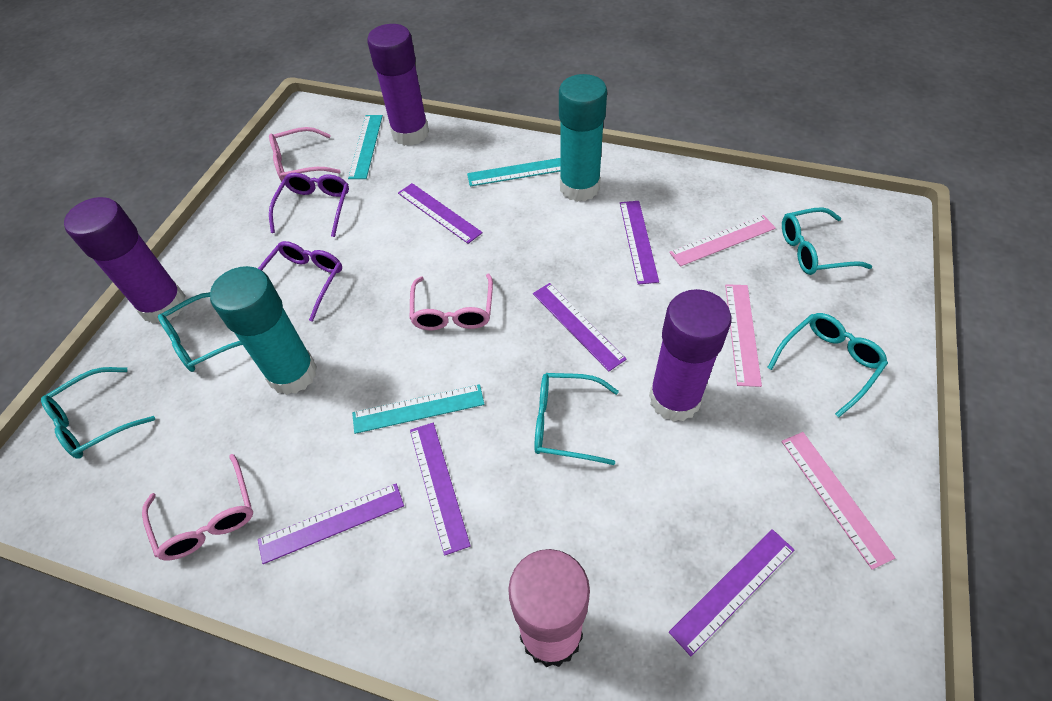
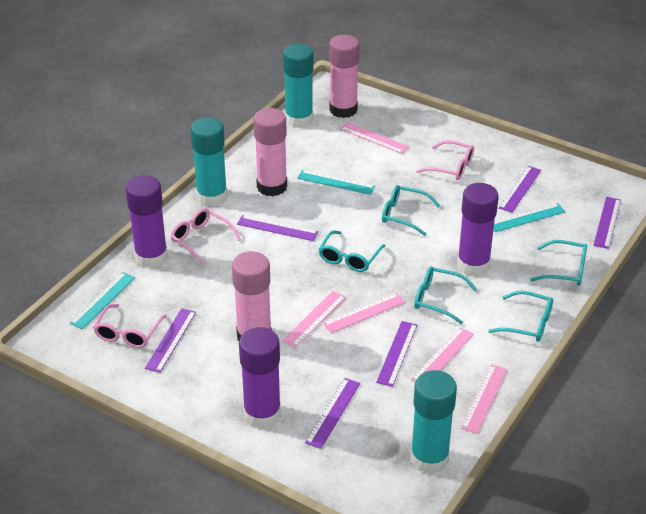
pink glue stick: [508,549,590,667] = 1 -> [232,251,272,341] [253,108,287,196] [329,35,359,118] = 3
pink ruler: [669,215,776,267] [725,284,762,387] [781,432,895,570] = 3 -> [282,291,346,348] [323,293,406,333] [340,122,409,154] [411,327,474,382] [461,364,507,434] = 5
purple glasses: [258,241,342,322] [269,173,349,237] = 2 -> none = 0
turquoise glue stick: [210,266,317,395] [559,74,607,202] = 2 -> [190,117,228,207] [283,44,313,128] [410,370,457,474] = 3

